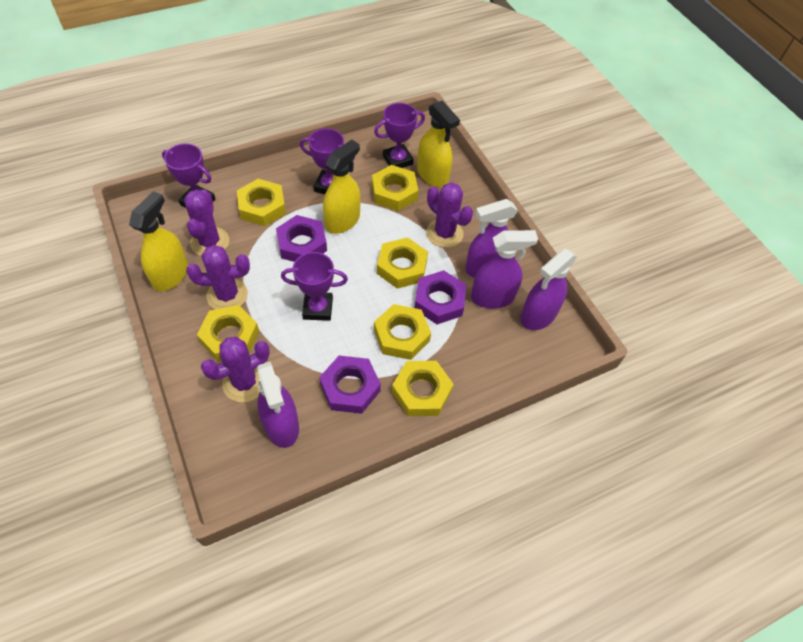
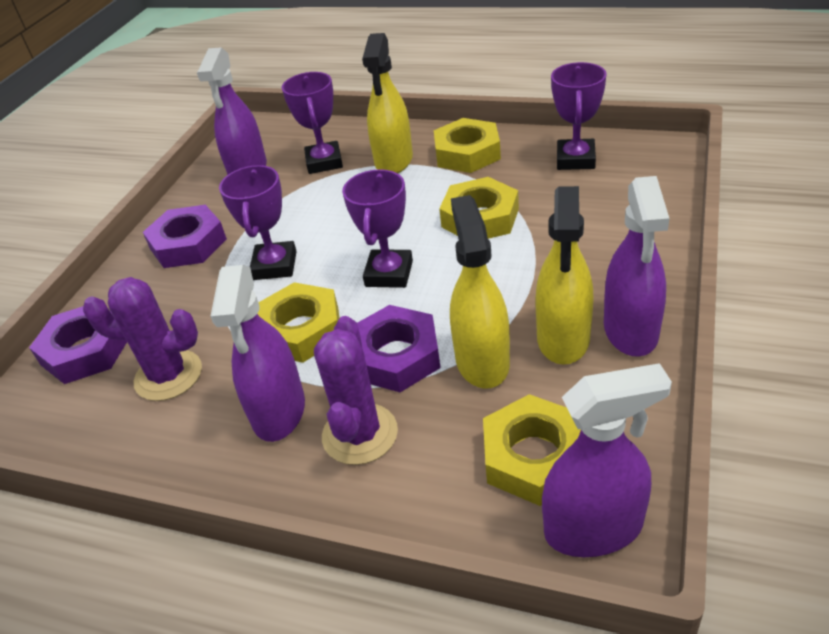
purple cactus: [184,190,229,256] [186,245,250,309] [201,337,270,402] [426,182,473,248] = 4 -> [83,277,202,401] [314,316,398,465] = 2
yellow nut: [197,305,259,362] [237,179,286,226] [372,165,418,211] [374,304,431,360] [377,237,428,289] [392,361,454,416] = 6 -> [257,282,339,363] [434,118,501,173] [439,177,519,239] [483,394,581,506] = 4

